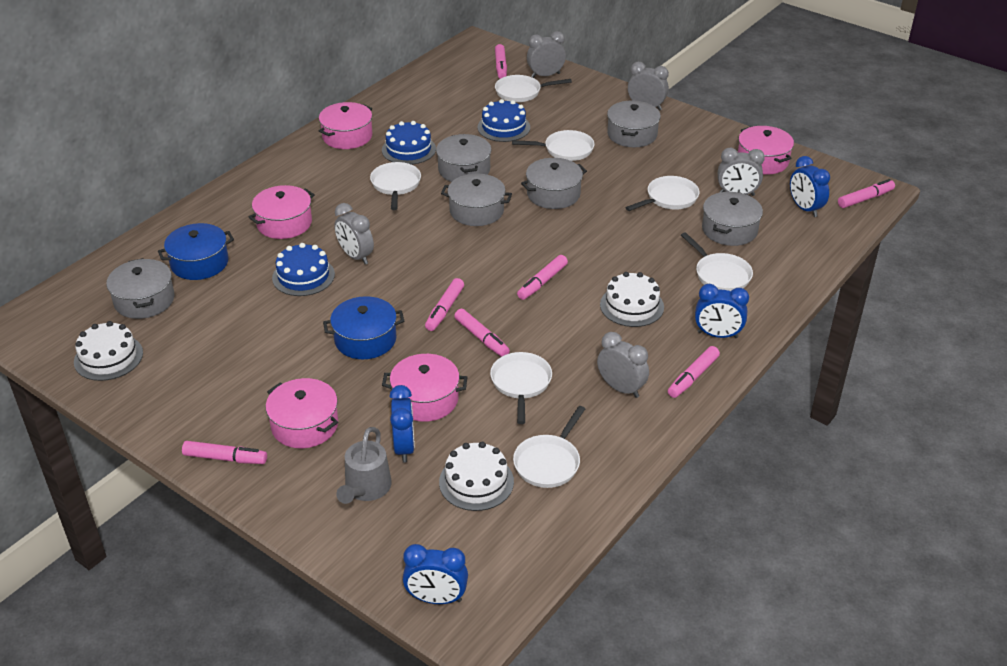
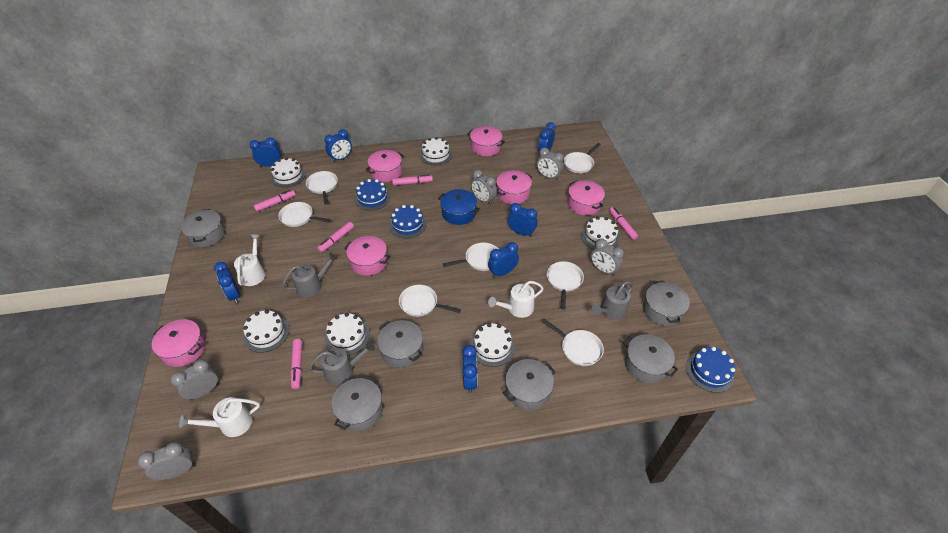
blue clock: [389,385,415,463] [403,544,468,604] [695,284,749,338] [790,156,830,217] = 4 -> [214,262,240,304] [250,137,280,167] [325,129,352,162] [462,345,477,393] [488,242,519,278] [508,203,537,237] [538,122,556,151] = 7
blue pot: [158,223,234,280] [323,296,404,359] = 2 -> [438,189,480,225] = 1
grey watering can: [336,427,392,504] = 1 -> [282,253,338,298] [308,341,375,385] [591,281,634,319] = 3
pink marker: [182,441,267,464] [425,278,464,331] [454,309,510,357] [495,44,507,79] [517,255,568,300] [668,346,720,398] [838,179,895,208] = 7 -> [253,190,296,212] [291,339,302,389] [317,222,354,252] [392,174,433,185] [609,207,638,240] = 5
pink pot: [248,185,315,239] [266,378,338,448] [319,102,372,149] [382,354,467,422] [738,126,794,174] = 5 -> [152,319,206,367] [344,236,390,276] [366,150,404,182] [468,126,505,156] [496,170,532,204] [568,181,605,215] = 6
white cake: [74,321,143,381] [439,442,514,511] [600,272,664,327] = 3 -> [243,310,289,353] [271,157,306,187] [325,313,370,356] [420,137,452,165] [470,323,515,367] [581,216,620,249] = 6
white watering can: none = 0 -> [179,397,260,437] [234,234,265,286] [488,281,544,318] = 3

